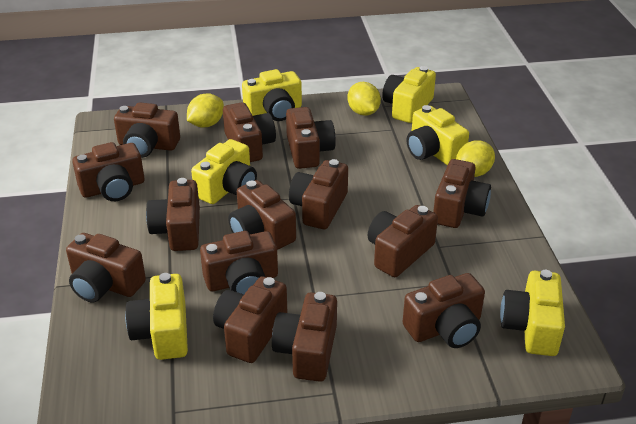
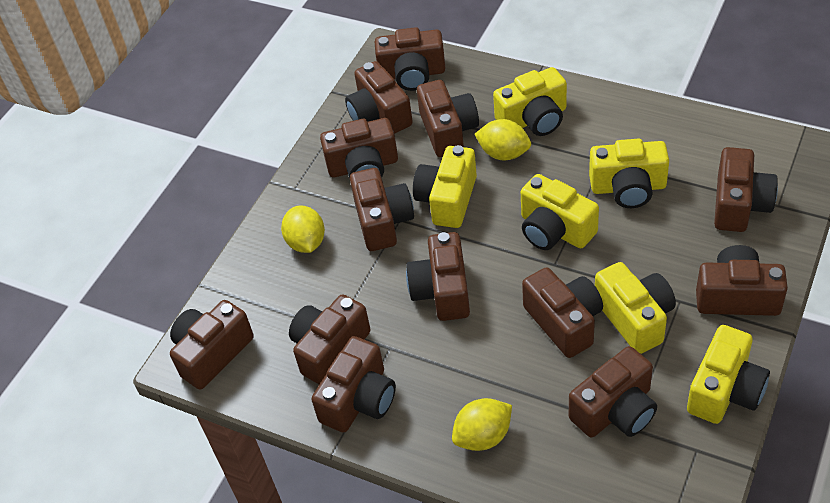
brown camera: [66,233,146,302] [72,142,144,201] [114,102,180,158] [146,178,200,251] [200,231,278,294] [213,277,287,363] [223,102,276,162] [228,180,296,250] [272,292,337,382] [286,107,336,169] [289,159,348,229] [368,205,438,277] [403,273,485,348] [433,159,491,228] = 14 -> [170,300,254,390] [289,294,371,384] [311,336,396,433] [320,118,398,178] [345,61,413,134] [350,168,414,251] [375,27,445,91] [406,232,470,321] [417,80,479,157] [522,267,603,358] [569,346,657,438] [696,245,788,316] [714,147,778,232] = 13

